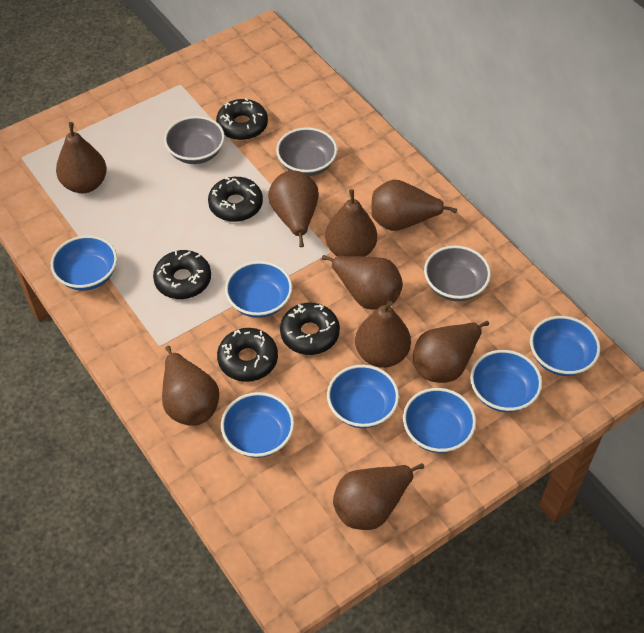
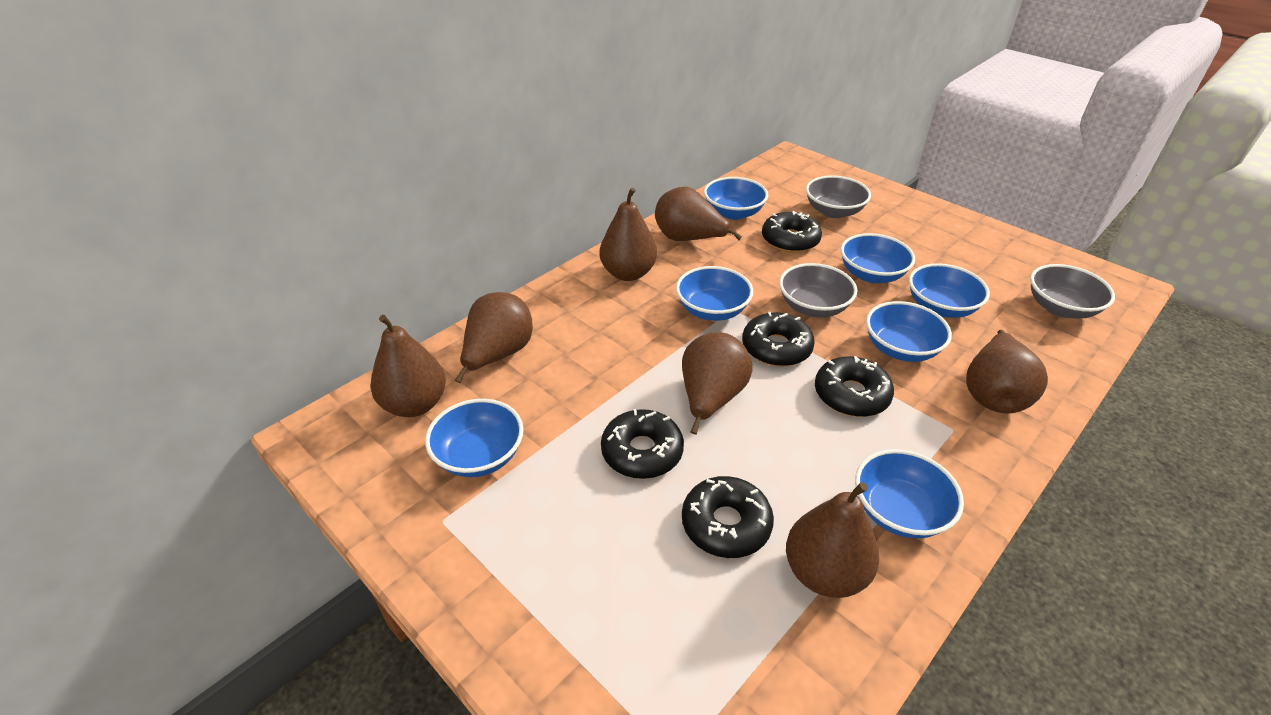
brown pear: [56,122,107,193] [162,346,219,426] [268,170,319,247] [322,255,403,310] [325,189,377,256] [333,463,424,530] [355,301,411,368] [371,180,457,231] [413,321,489,383] = 9 -> [370,315,446,417] [455,292,533,383] [600,188,657,281] [655,187,742,241] [682,332,752,434] [786,482,879,598] [966,330,1048,413] = 7

